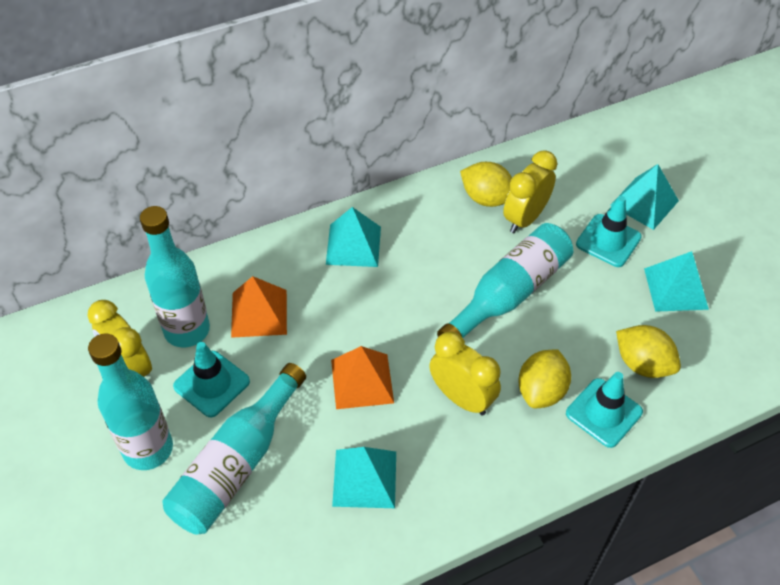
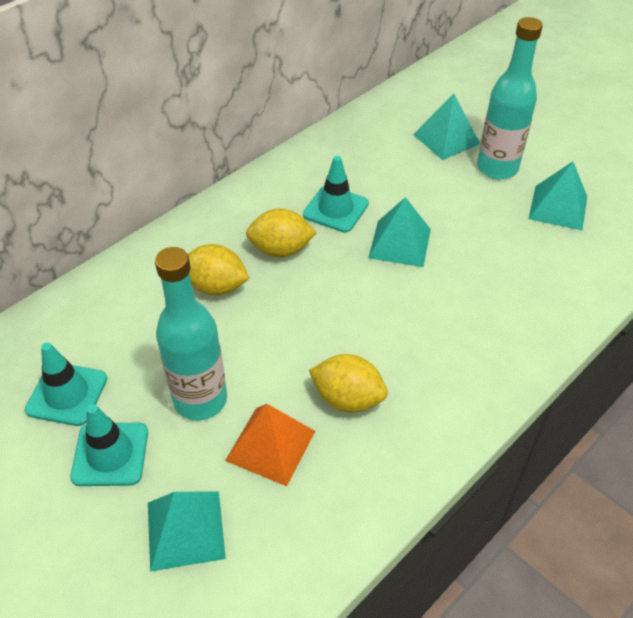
orange pyramid: [231,276,287,338] [331,346,394,409] = 2 -> [225,404,315,486] = 1
turquoise bottle: [88,333,173,470] [140,206,210,347] [163,363,306,535] [437,223,573,338] = 4 -> [155,247,227,421] [477,17,543,179] = 2
yellow clock: [87,300,152,377] [429,331,501,416] [503,150,557,233] = 3 -> none = 0

